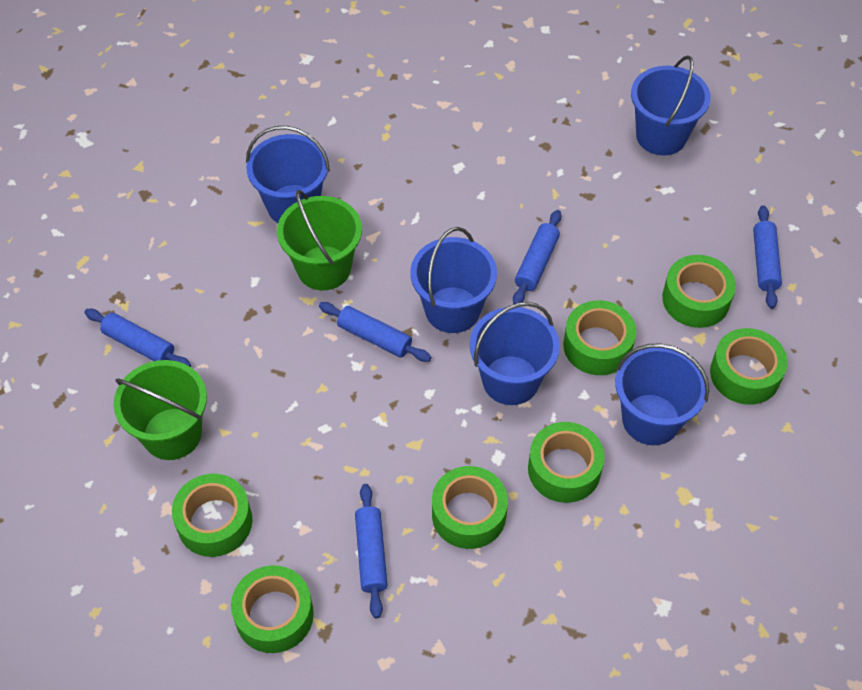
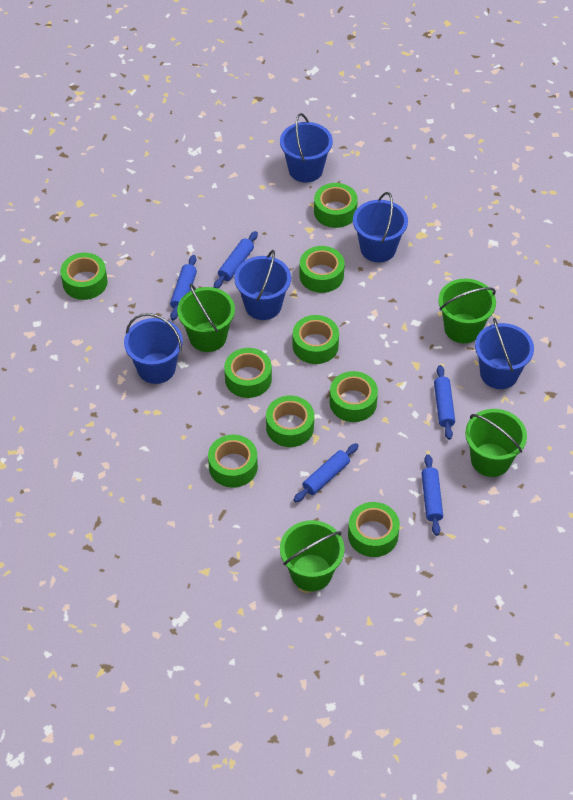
green bucket: [114,360,207,460] [277,190,362,290] = 2 -> [177,284,235,352] [280,520,344,591] [438,279,496,343] [465,409,527,477] = 4
green tape: [172,474,252,557] [231,565,314,653] [432,466,508,549] [528,422,605,503] [563,300,636,375] [662,255,736,328] [710,328,788,405] = 7 -> [60,253,108,300] [208,435,258,488] [224,348,272,398] [266,395,314,447] [293,315,339,364] [300,246,345,293] [314,183,358,228] [330,371,378,422] [348,502,400,557] = 9

